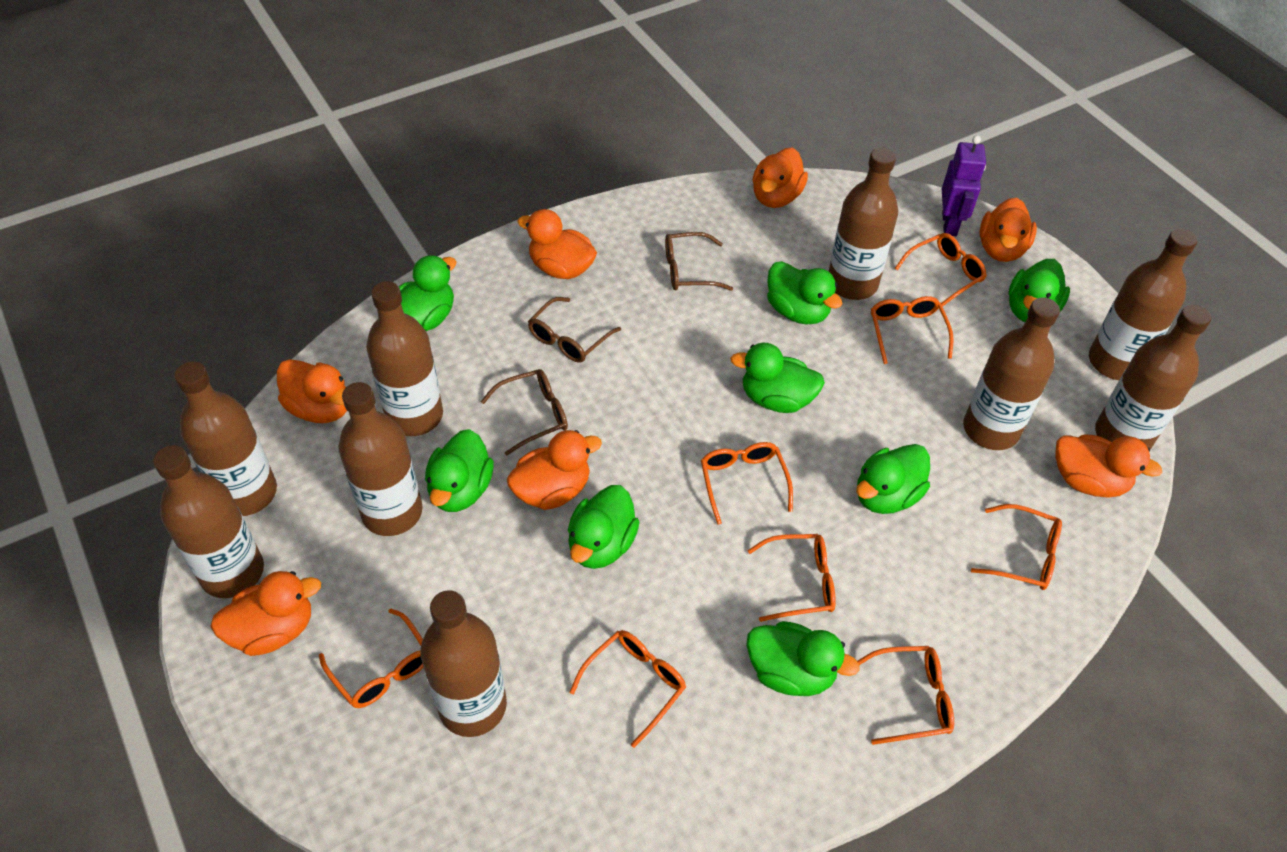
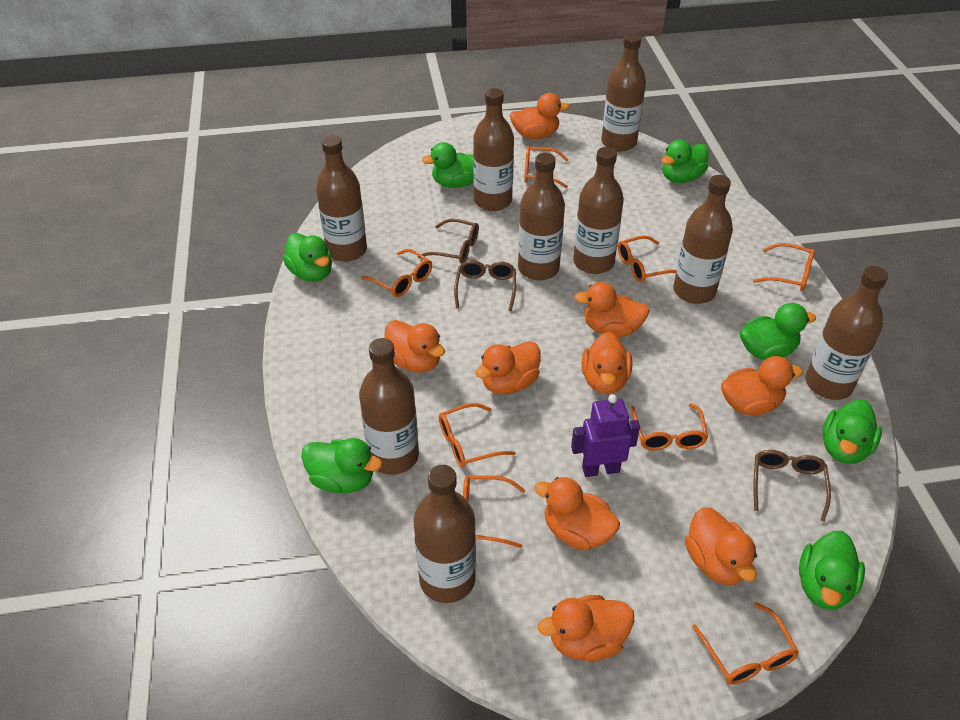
green duck: [399,255,457,331] [425,429,494,512] [568,485,640,569] [730,343,825,413] [746,621,860,696] [767,261,843,325] [856,444,930,514] [1009,259,1070,322] = 8 -> [283,233,332,282] [301,438,382,493] [422,142,473,188] [661,140,708,183] [740,303,816,360] [799,531,865,610] [823,400,882,464] = 7
orange duck: [210,571,321,656] [277,359,347,423] [507,430,602,510] [517,209,597,279] [753,147,808,208] [980,198,1037,262] [1055,434,1163,498] = 7 -> [384,320,445,373] [475,341,541,395] [510,93,570,139] [534,477,620,551] [538,595,634,661] [574,282,650,337] [581,332,632,394] [685,507,757,585] [721,356,803,416] = 9

